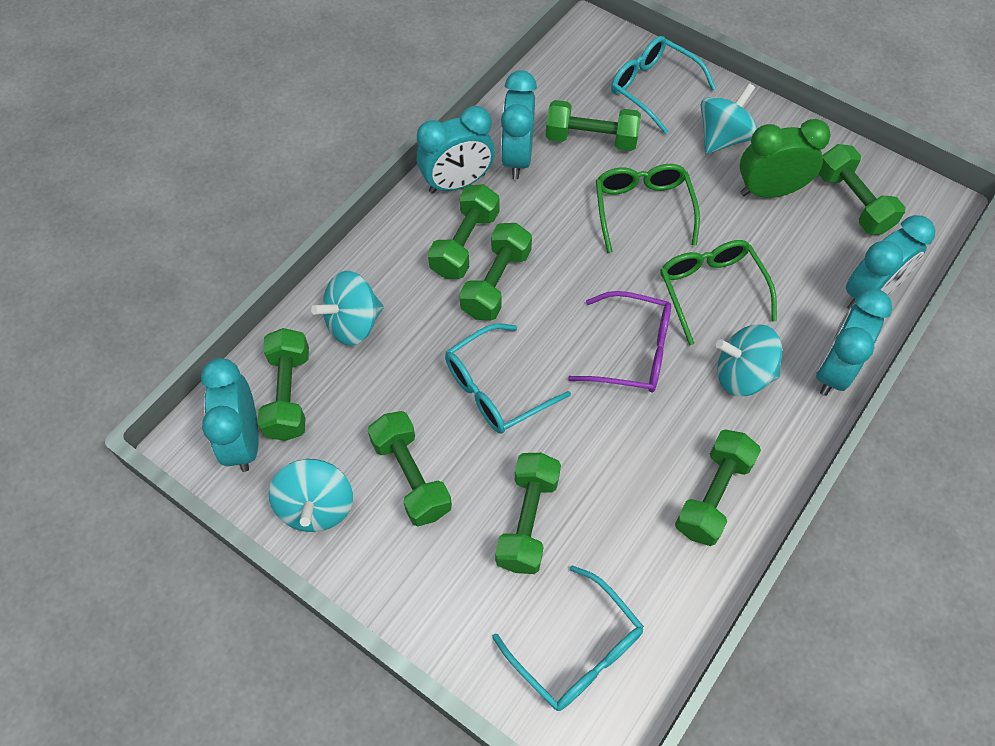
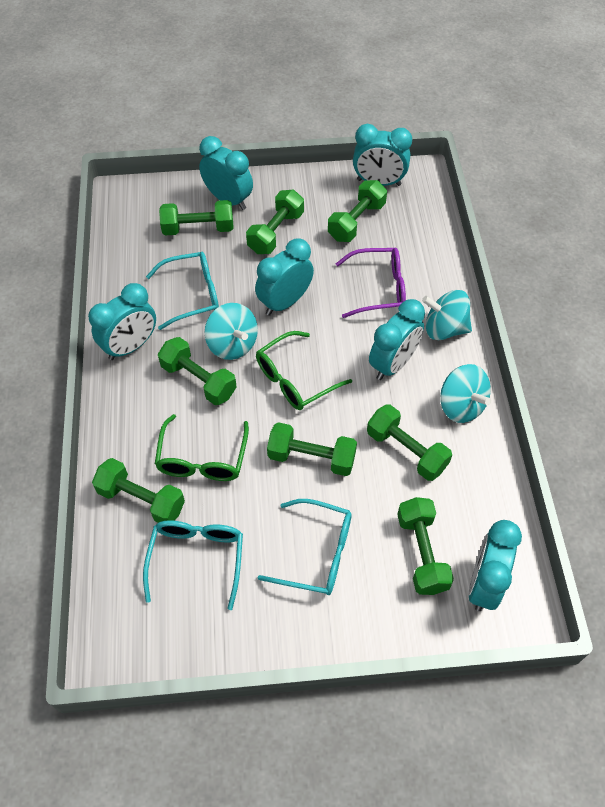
green clock: [740,119,831,198] = 1 -> none = 0
turquoise clock: [201,358,259,472] [417,106,495,194] [501,70,537,179] [816,289,892,396] [846,215,936,309] = 5 -> [88,283,156,360] [199,136,253,210] [255,239,314,315] [353,124,412,186] [369,299,425,380] [468,520,522,611] = 6
turquoise spinning top: [269,459,353,532] [311,271,384,346] [701,83,757,154] [716,324,782,396] = 4 -> [205,303,258,360] [422,290,472,340] [440,364,491,423] = 3

